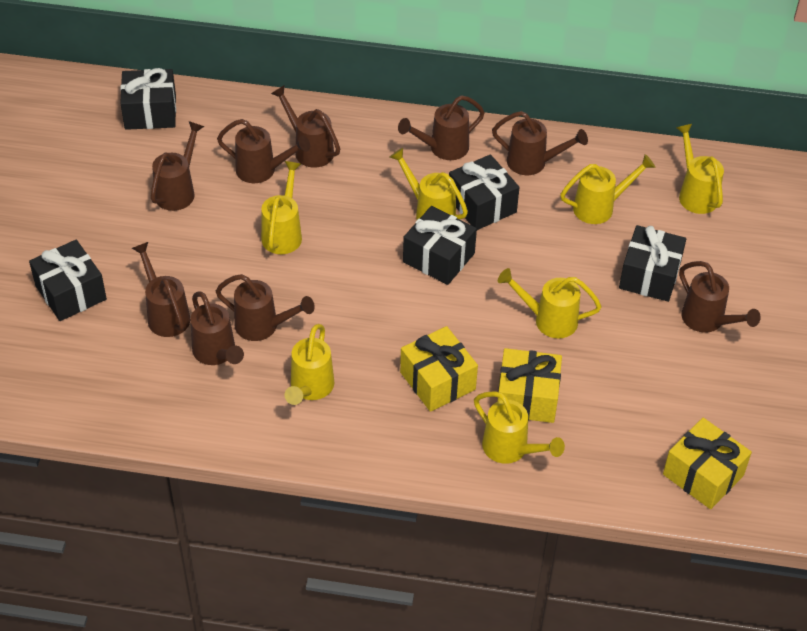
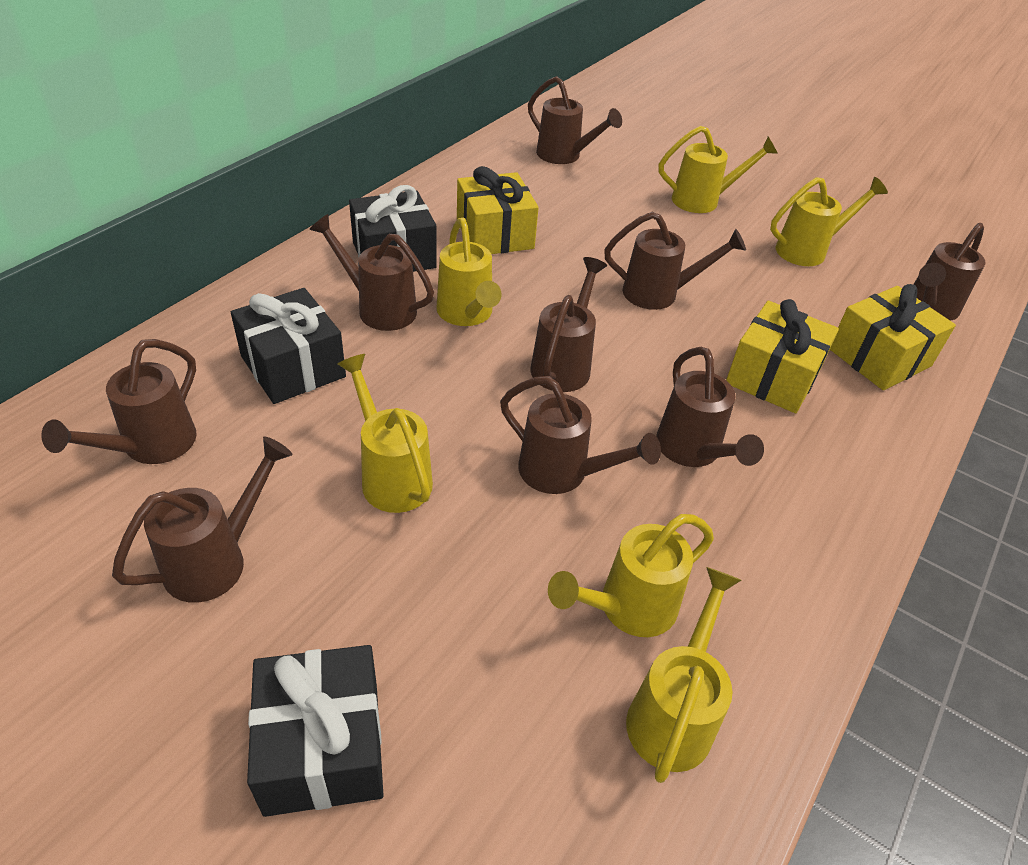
black gift: [29,240,107,321] [120,68,176,130] [403,206,477,285] [449,154,520,230] [619,225,686,302] = 5 -> [231,288,346,404] [247,645,384,817] [349,185,437,272] = 3
yellow watering can: [261,161,302,254] [285,324,334,405] [390,148,468,220] [474,391,565,464] [498,268,601,339] [560,154,655,224] [676,124,724,214] = 7 -> [337,354,433,513] [436,218,501,326] [548,514,714,637] [626,567,741,783] [659,126,778,213] [770,177,888,266] = 6

